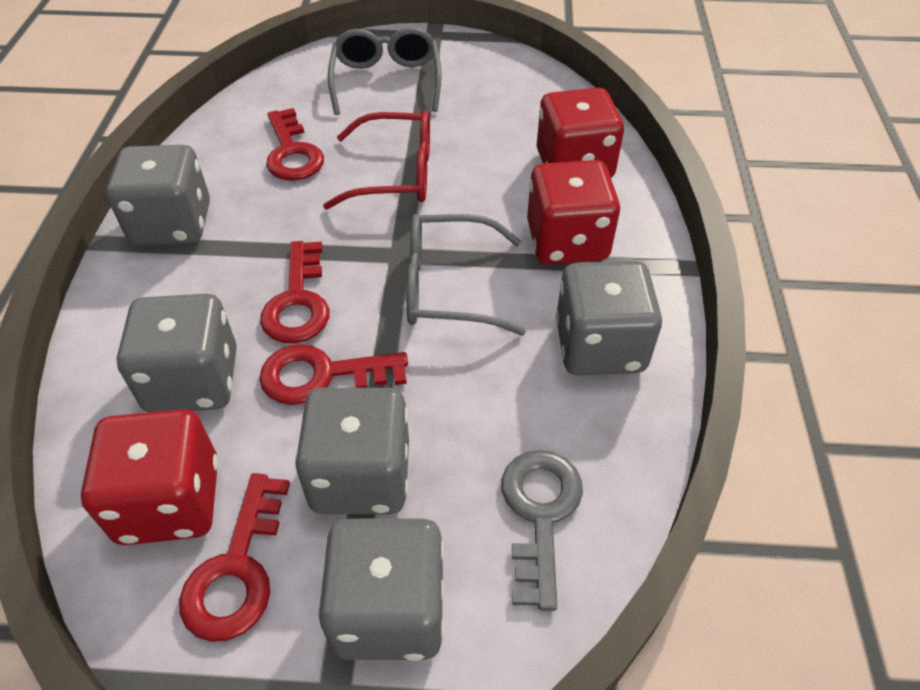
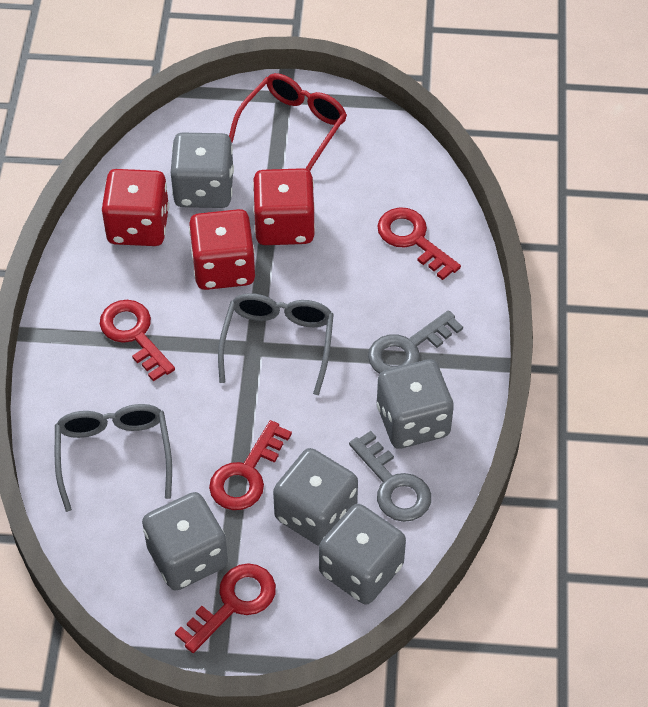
grey key: [501,450,583,611] = 1 -> [349,431,431,522] [368,310,463,374] = 2

